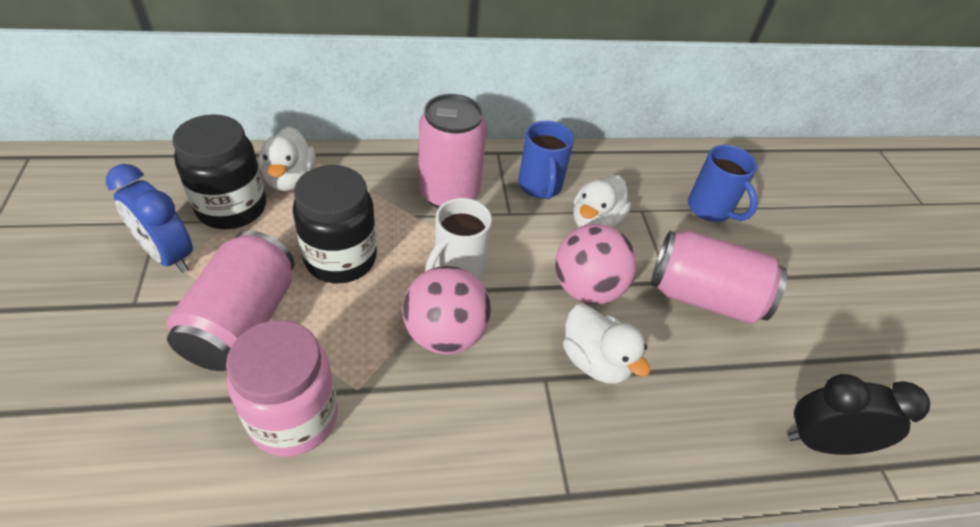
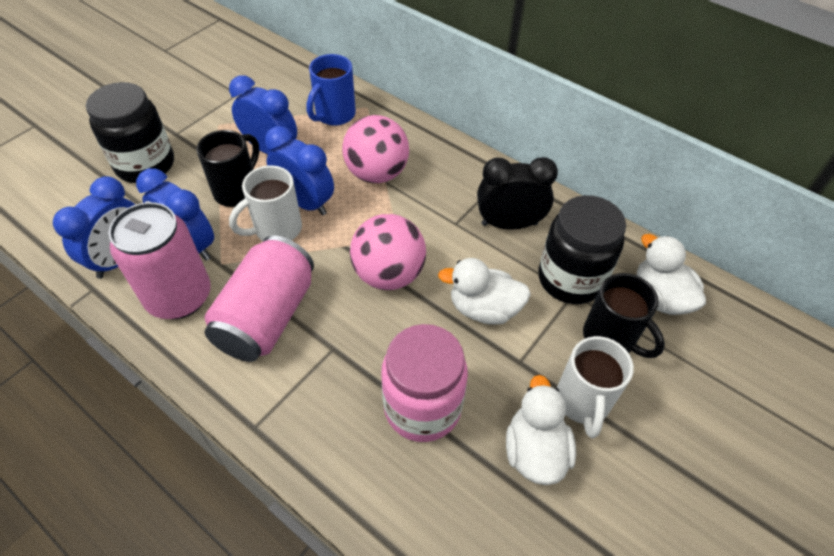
black mug: none = 0 -> [197,130,259,207] [583,273,665,358] = 2
blue clock: [106,164,193,273] = 1 -> [53,176,135,279] [136,168,214,261] [229,75,297,154] [265,126,334,215] = 4
blue mug: [518,121,574,199] [688,145,758,222] = 2 -> [307,54,356,126] = 1
pink can: [167,230,295,371] [419,94,487,208] [651,231,787,324] = 3 -> [108,202,210,319] [204,236,314,362] = 2
white mug: [425,198,492,279] = 1 -> [229,165,302,241] [557,336,634,439] = 2

